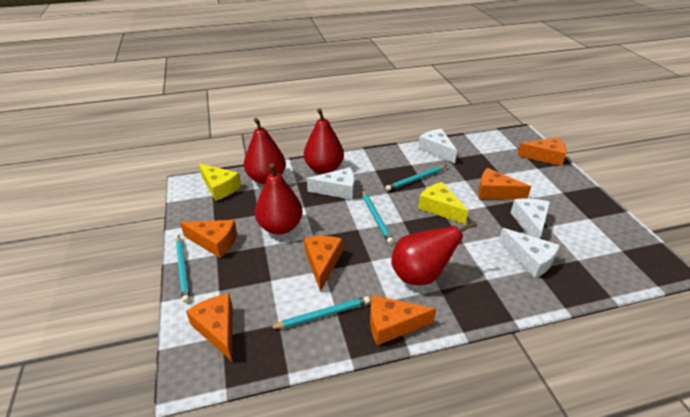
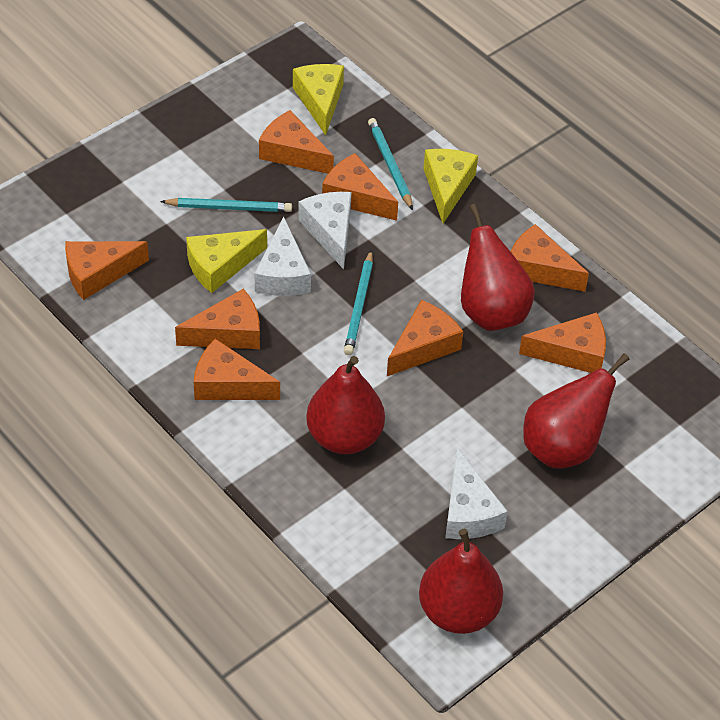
orange cheese: [180,220,237,258] [186,294,233,361] [304,236,342,292] [370,295,436,345] [478,168,531,200] [517,137,567,166] = 6 -> [65,241,149,300] [175,289,260,349] [194,339,280,400] [259,110,334,174] [322,153,398,221] [387,300,463,376] [511,224,589,292] [519,312,606,373] = 8
turquoise pencil: [176,235,190,303] [269,296,370,329] [362,190,394,244] [385,166,447,191] = 4 -> [160,198,292,212] [344,250,373,355] [368,118,413,210] = 3
white cheese: [307,167,355,200] [418,129,457,163] [498,228,560,278] [510,198,550,239] = 4 -> [254,217,311,296] [298,192,351,270] [445,449,508,539] = 3
yellow cheese: [199,163,241,201] [418,182,468,224] = 2 -> [186,229,267,293] [293,64,344,135] [423,149,478,224] = 3

